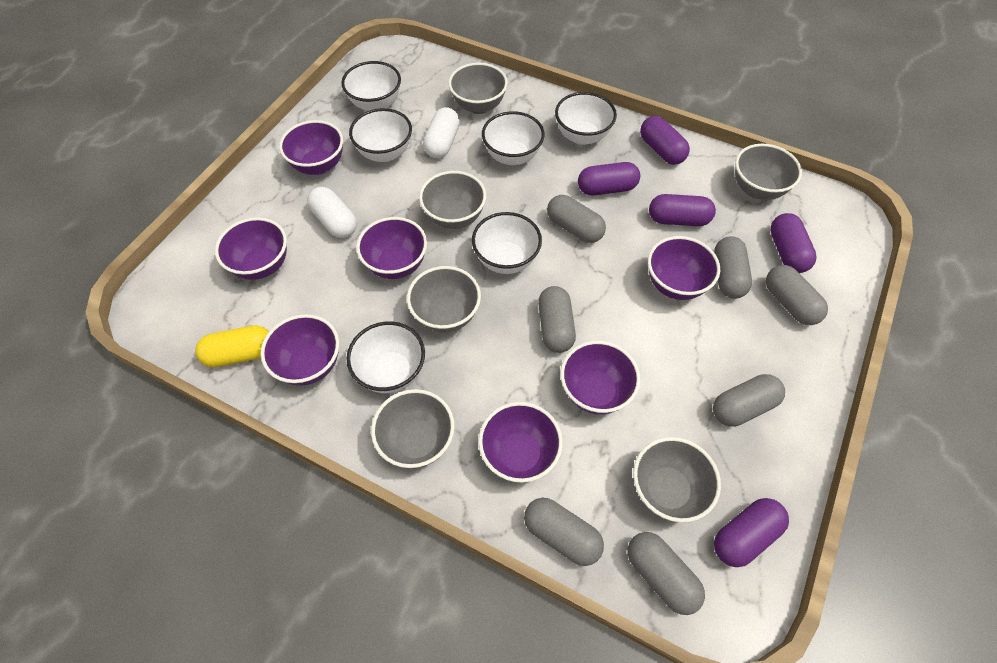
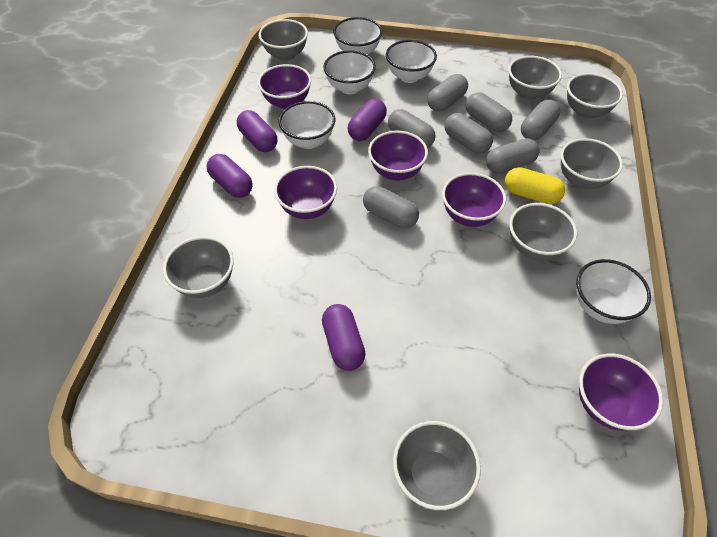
grey bowl: [371,389,455,468] [407,266,481,333] [419,171,486,229] [448,63,508,114] [633,437,721,523] [735,144,802,200] = 6 -> [163,236,234,298] [259,19,308,61] [393,421,481,510] [508,56,562,100] [509,203,577,261] [561,138,623,189] [567,73,623,119] = 7
purple bowl: [215,217,287,280] [261,314,339,386] [279,120,343,175] [356,217,427,279] [478,402,563,483] [560,341,640,414] [648,236,720,300] = 7 -> [258,64,311,109] [274,166,337,219] [368,130,428,181] [442,173,506,227] [579,353,663,431] = 5
purple capsule: [578,162,640,195] [640,116,690,165] [649,194,716,226] [714,498,789,567] [770,213,817,273] = 5 -> [207,154,253,198] [237,110,277,152] [322,304,366,371] [348,99,387,141] = 4
white bowl: [341,61,401,111] [346,321,425,393] [349,108,412,162] [472,212,542,274] [482,111,545,165] [555,92,617,145] = 6 -> [278,101,335,149] [323,50,376,94] [333,17,382,54] [386,40,437,83] [576,259,651,324] = 5
white capsule: [307,187,357,238] [423,107,460,158] = 2 -> none = 0

